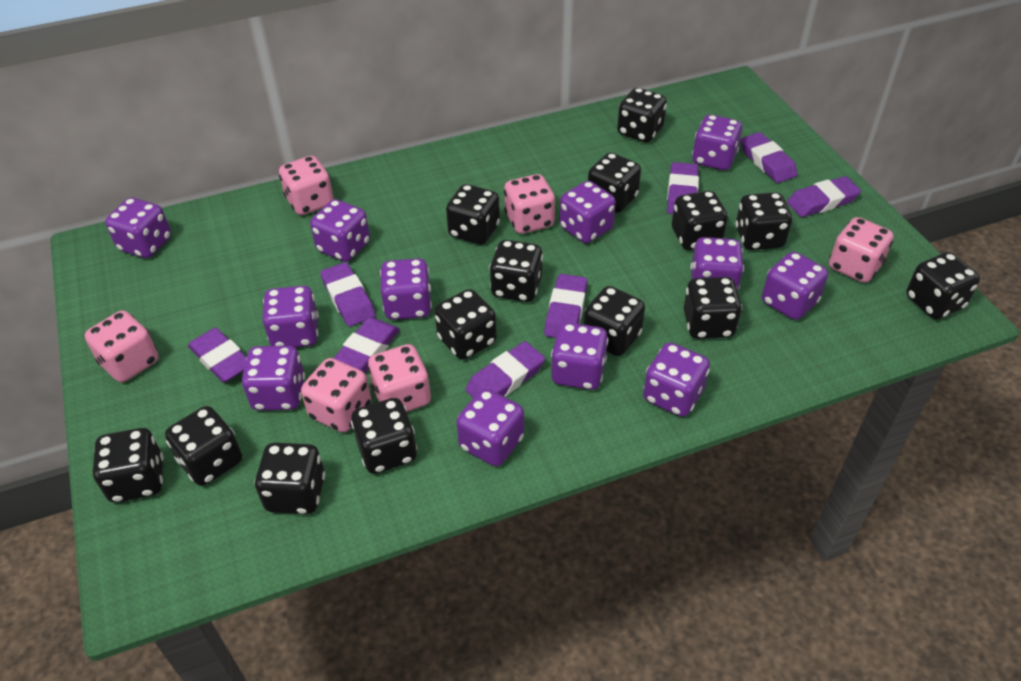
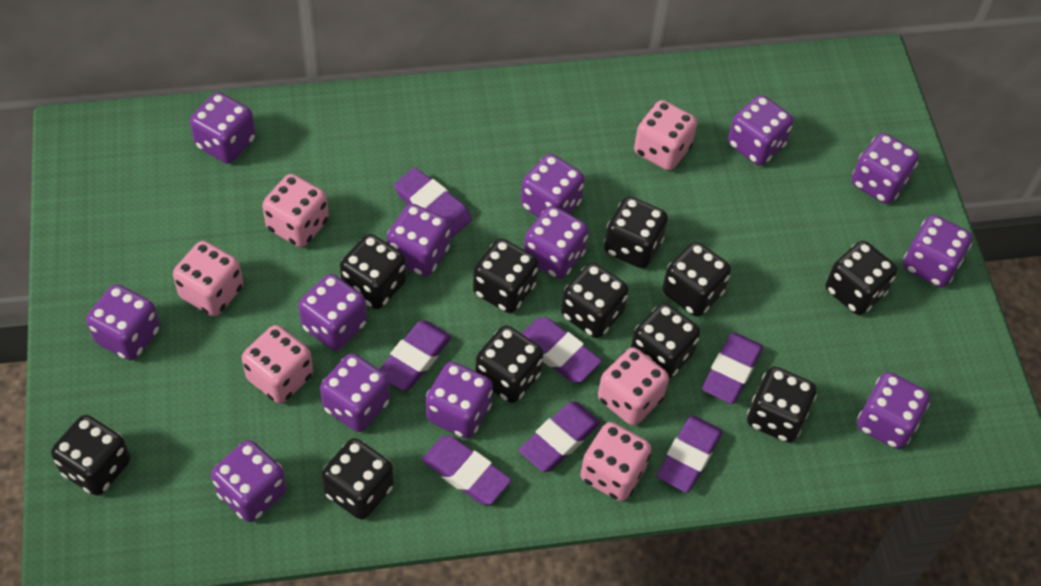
black dice: [93,428,164,503] [165,406,242,486] [254,443,325,514] [351,398,417,474] [435,289,497,360] [446,184,500,245] [489,240,543,302] [583,286,645,356] [588,153,641,213] [617,88,667,143] [672,191,728,250] [684,277,742,339] [735,192,793,250] [906,252,980,319] = 14 -> [51,415,130,496] [321,438,394,520] [340,234,406,309] [473,238,538,313] [475,326,543,403] [561,263,629,338] [604,196,668,268] [631,303,700,379] [662,242,731,317] [747,367,817,443] [826,241,897,315] = 11
purple dice: [105,198,171,258] [242,346,305,410] [262,286,319,347] [310,199,370,262] [380,258,432,320] [456,389,524,466] [551,322,608,390] [559,181,616,243] [643,342,710,417] [690,237,744,292] [692,115,742,170] [762,252,828,320] = 12 -> [86,284,160,361] [190,92,256,164] [211,440,287,522] [298,274,367,351] [320,353,390,432] [387,204,450,277] [426,361,493,439] [521,154,585,218] [524,206,589,279] [728,95,793,165] [852,133,919,204] [857,372,930,449] [903,215,972,288] = 13
purple eraser: [188,328,246,383] [320,262,376,327] [333,317,400,373] [465,341,545,398] [544,274,588,338] [667,162,699,214] [740,132,798,183] [787,176,861,217] = 8 -> [379,320,452,391] [394,168,472,238] [422,436,511,505] [519,401,600,472] [521,317,602,382] [657,415,722,493] [702,332,763,404] = 7

